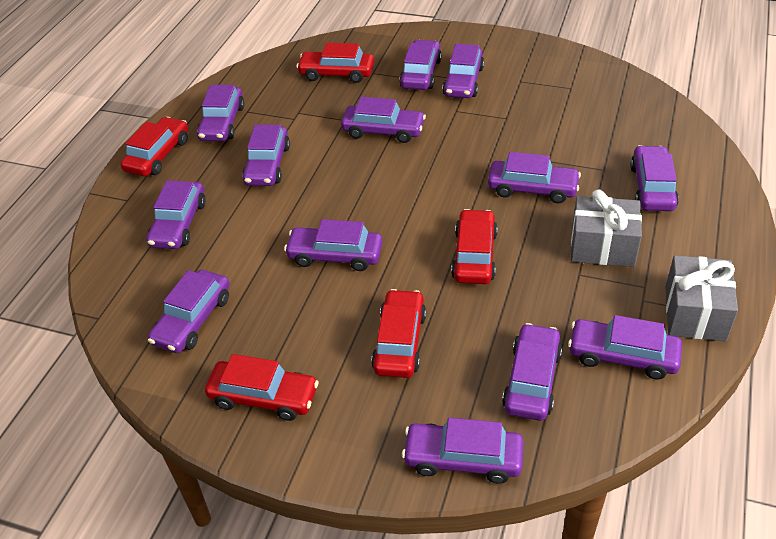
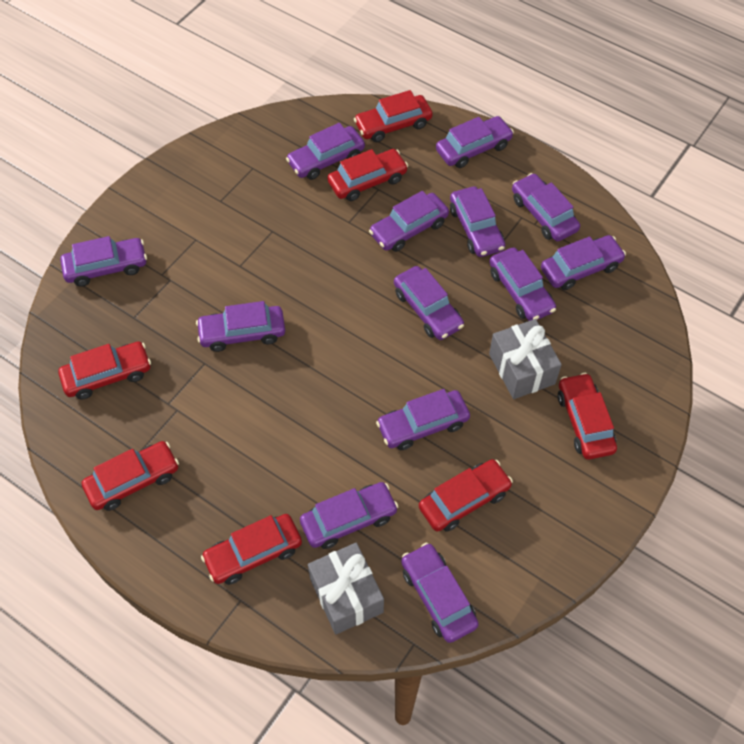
red car: [120,117,188,176] [205,354,319,421] [297,43,374,83] [371,289,426,378] [451,209,498,284] = 5 -> [58,342,151,399] [82,441,179,511] [201,514,302,585] [327,149,408,201] [354,90,433,142] [419,459,513,532] [558,373,617,460] = 7

